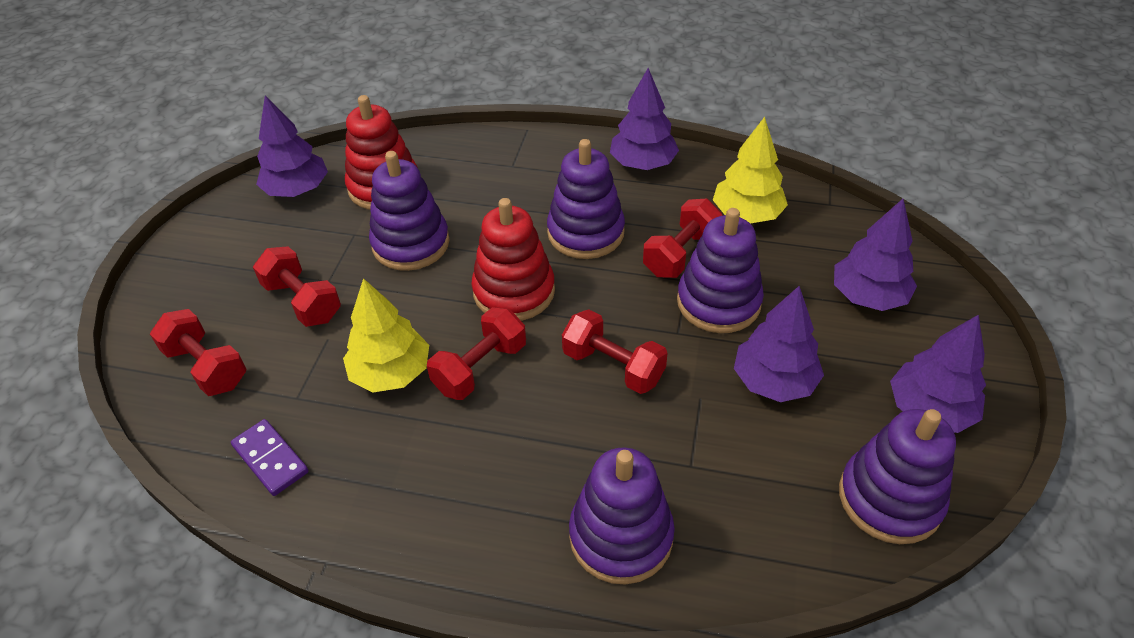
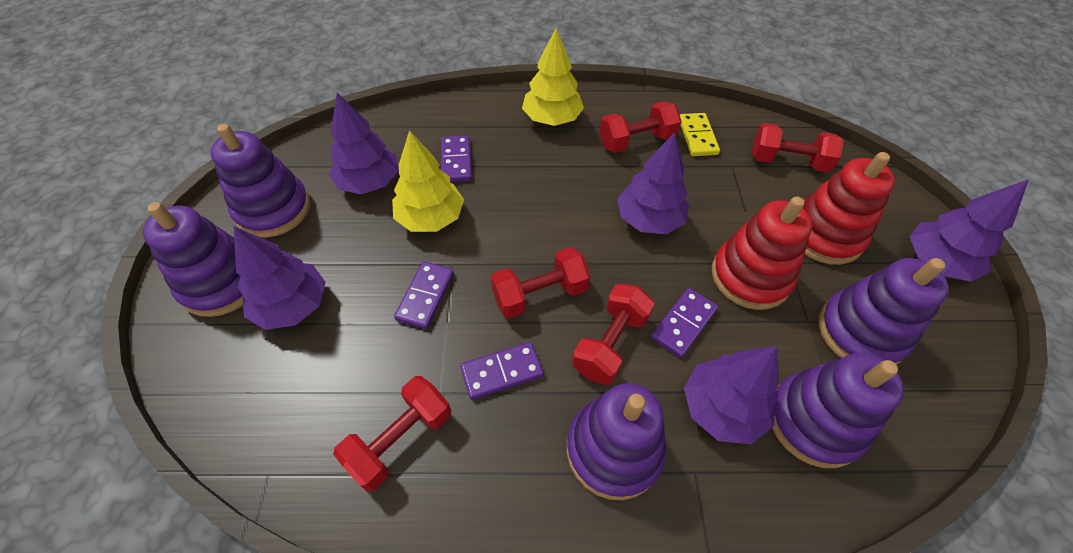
purple domino: [231,419,309,496] = 1 -> [394,261,454,329] [441,136,472,182] [460,342,544,400] [651,288,718,358] = 4
yellow domino: none = 0 -> [680,113,720,156] = 1

